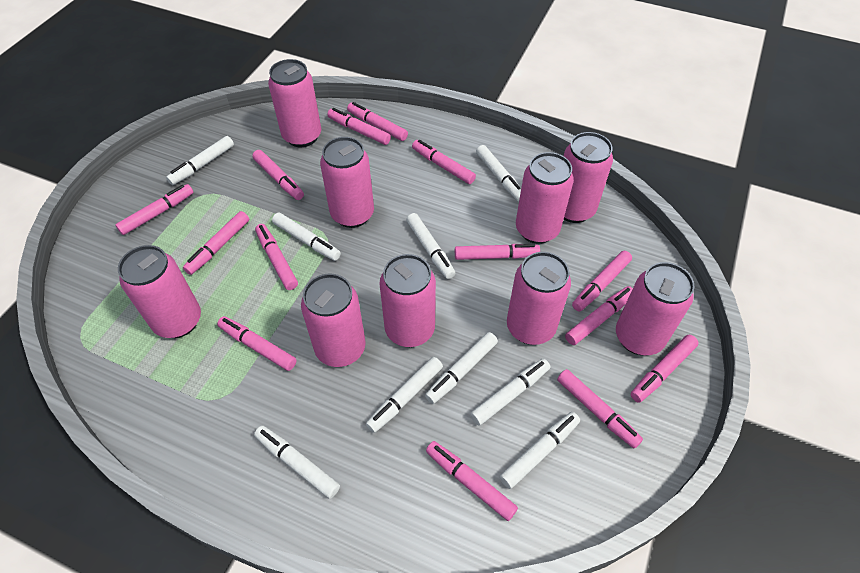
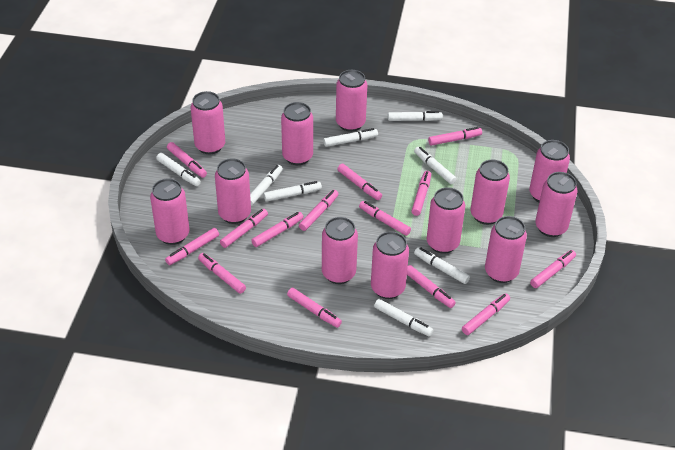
pink can: [118,245,201,338] [268,59,321,147] [301,274,366,367] [320,137,374,228] [379,254,436,347] [507,252,571,345] [516,152,574,244] [564,132,613,223] [616,262,694,355] = 9 -> [150,179,190,245] [191,91,225,154] [215,158,251,224] [281,102,313,165] [322,217,358,284] [336,70,368,132] [371,231,409,299] [427,187,465,254] [471,160,510,225] [485,216,527,283] [529,140,570,202] [535,172,577,237] = 12
white marker: [166,136,234,185] [254,426,340,499] [272,212,341,261] [366,357,443,433] [406,213,455,279] [425,332,498,404] [470,359,550,426] [476,145,521,201] [500,412,580,489] = 9 -> [156,153,201,186] [250,165,283,206] [264,181,322,202] [323,128,378,147] [374,299,433,337] [388,111,443,121] [414,147,457,184] [414,247,470,284] = 8

